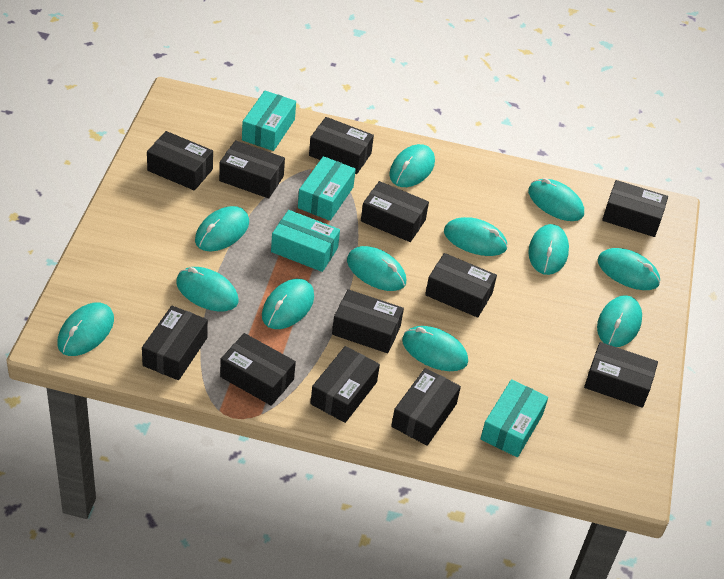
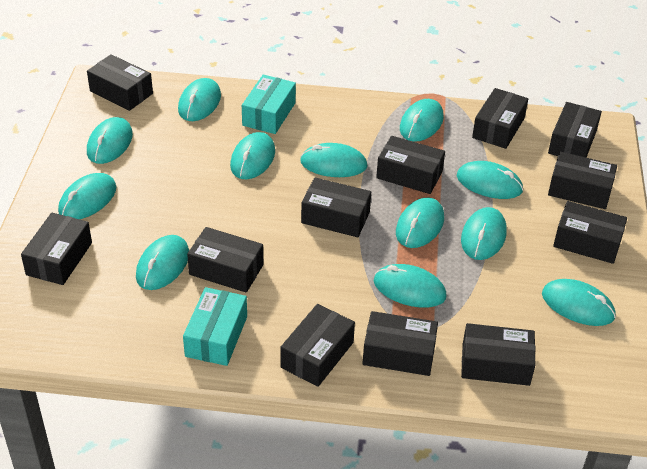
turquoise box: [242,91,296,151] [271,210,340,272] [298,156,356,221] [480,379,548,457] = 4 -> [183,287,247,366] [242,75,296,134] = 2

